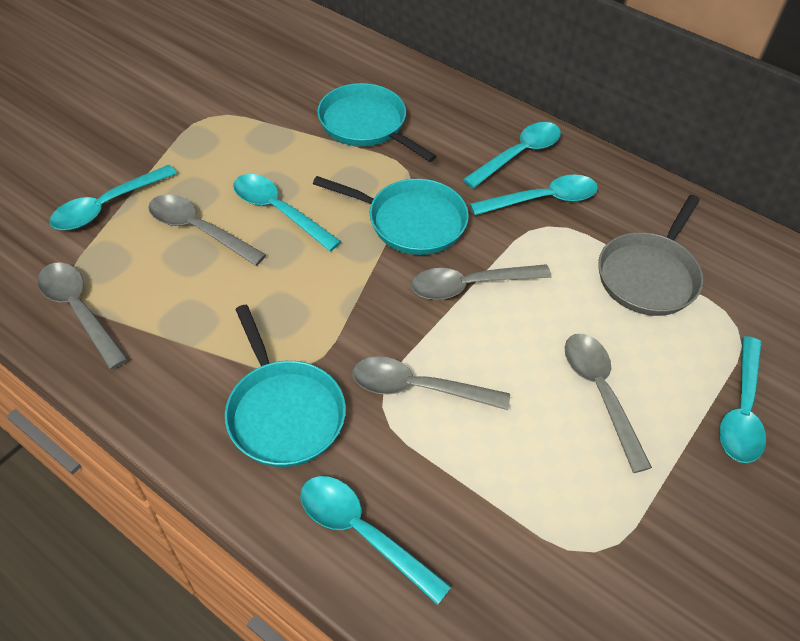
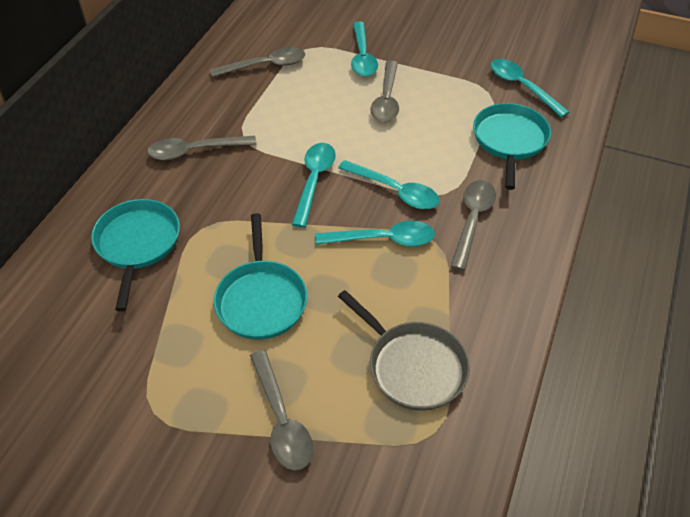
turquoise spoon: [50,165,177,230] [233,174,341,251] [300,476,451,605] [463,122,561,188] [470,175,598,215] [719,336,766,463] = 6 -> [292,143,336,228] [315,221,435,247] [338,160,440,209] [351,21,378,77] [490,59,569,118] = 5

